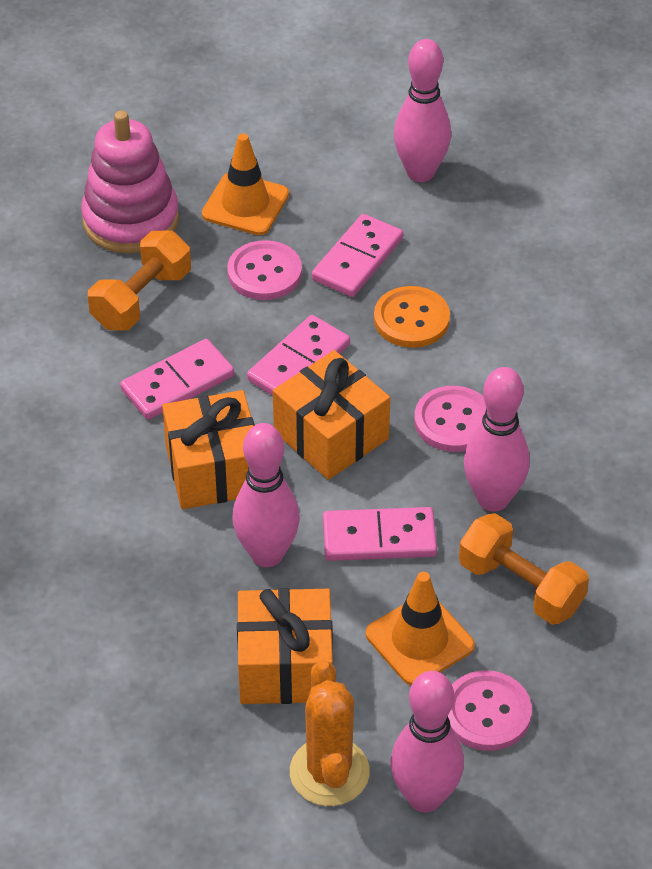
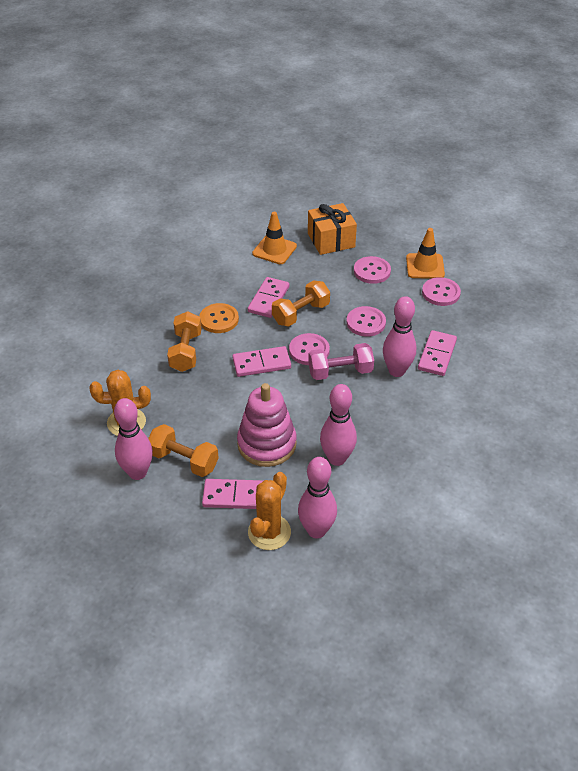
orange cactus: [290,660,370,806] = 1 -> [89,370,151,436] [248,472,291,550] = 2
orange dumbbell: [88,230,191,331] [459,513,589,624] = 2 -> [148,424,219,477] [167,311,202,372] [272,281,330,327] = 3
orange gift: [162,390,254,509] [237,588,333,704] [273,350,390,480] = 3 -> [308,203,357,255] = 1
pink button: [227,240,302,300] [414,386,487,452] [448,670,532,751] = 3 -> [289,333,330,365] [347,306,386,336] [354,256,391,284] [422,277,461,306] = 4
pink dumbbell: none = 0 -> [308,343,374,380] = 1

